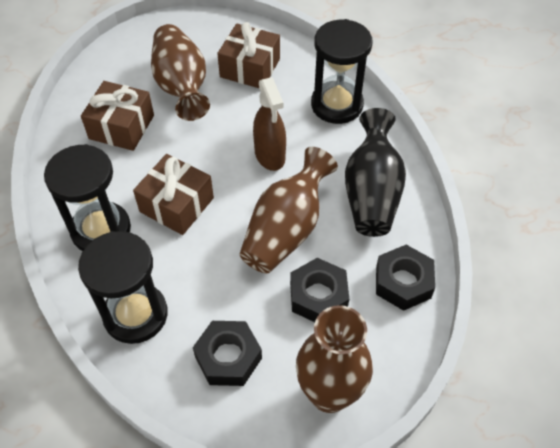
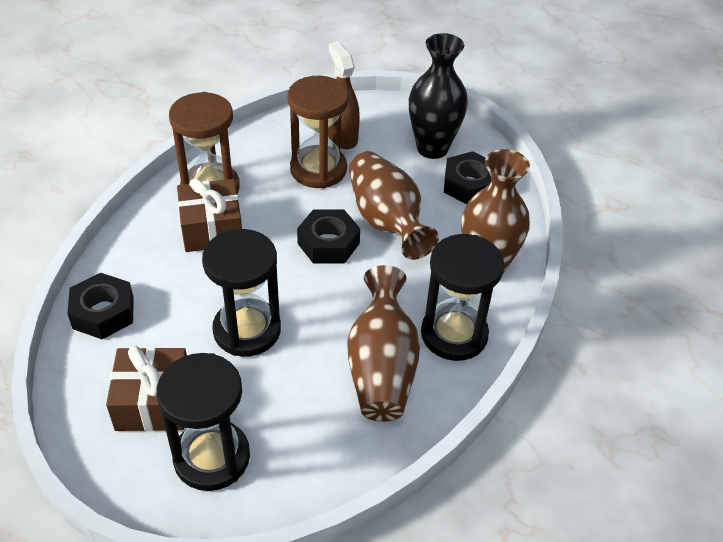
brown gift: [81,81,154,151] [133,154,214,235] [217,22,280,88] = 3 -> [106,346,187,431] [177,178,242,252] = 2
brown hourglass: none = 0 -> [169,92,240,193] [287,76,349,188] = 2

